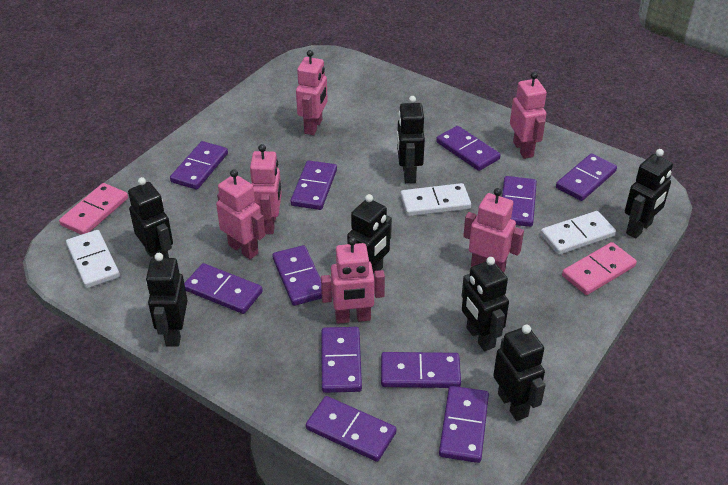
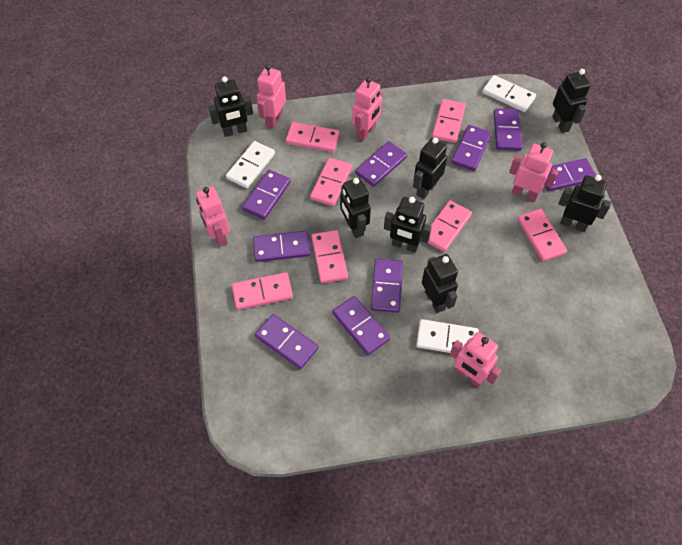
pink domino: [59,183,128,235] [562,242,637,295] = 2 -> [232,272,293,310] [286,122,340,152] [310,158,352,206] [311,230,348,283] [428,200,472,252] [432,99,466,143] [517,209,567,261] = 7
pink robot: [216,169,265,259] [250,144,282,234] [296,50,328,135] [321,237,385,324] [463,188,524,273] [510,72,547,159] = 6 -> [196,186,230,247] [257,64,286,128] [352,77,383,141] [450,332,501,387] [509,142,559,201] = 5
purple domino: [170,141,228,190] [184,263,263,314] [272,245,322,306] [291,160,337,210] [306,396,397,462] [321,327,362,393] [381,352,461,388] [436,126,501,171] [439,386,489,463] [502,176,537,227] [556,153,617,201] = 11 -> [242,170,291,219] [253,231,311,262] [255,314,319,369] [332,296,390,355] [355,141,407,187] [371,258,403,313] [451,125,492,171] [494,108,522,151] [544,158,596,191] = 9

